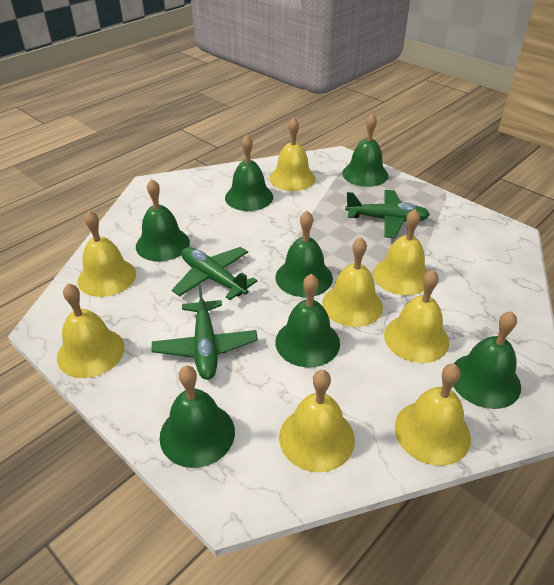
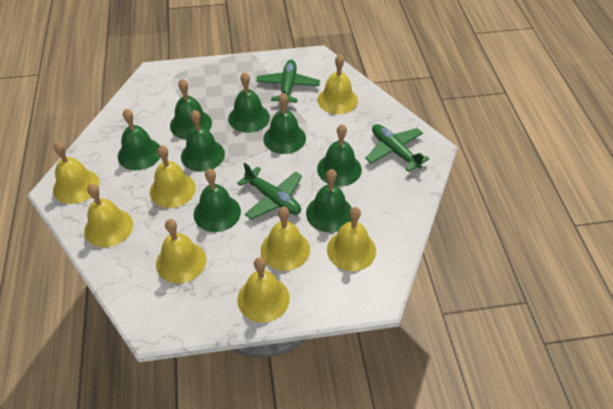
green bell: [136,179,190,261] [159,366,235,468] [225,135,273,211] [275,274,340,367] [276,211,333,297] [342,113,388,187] [453,311,521,409] = 7 -> [118,109,160,170] [170,79,212,139] [181,110,225,172] [194,169,241,232] [228,72,270,133] [263,93,306,154] [306,169,352,233] [317,124,362,186] = 8

